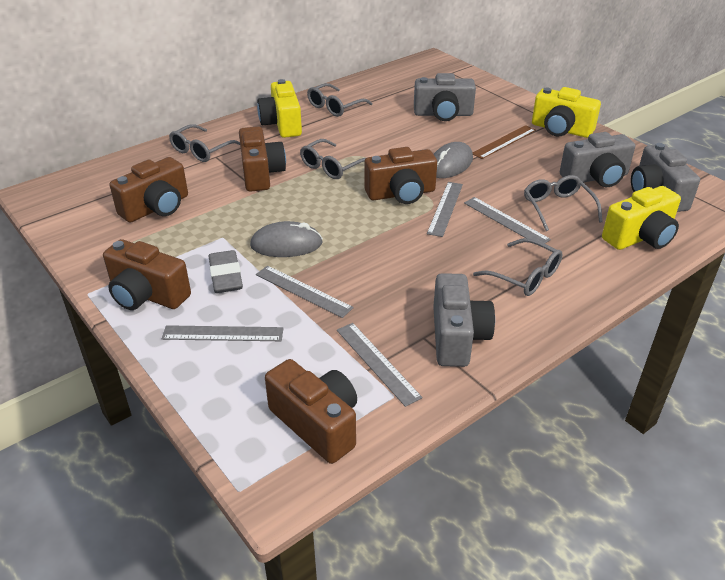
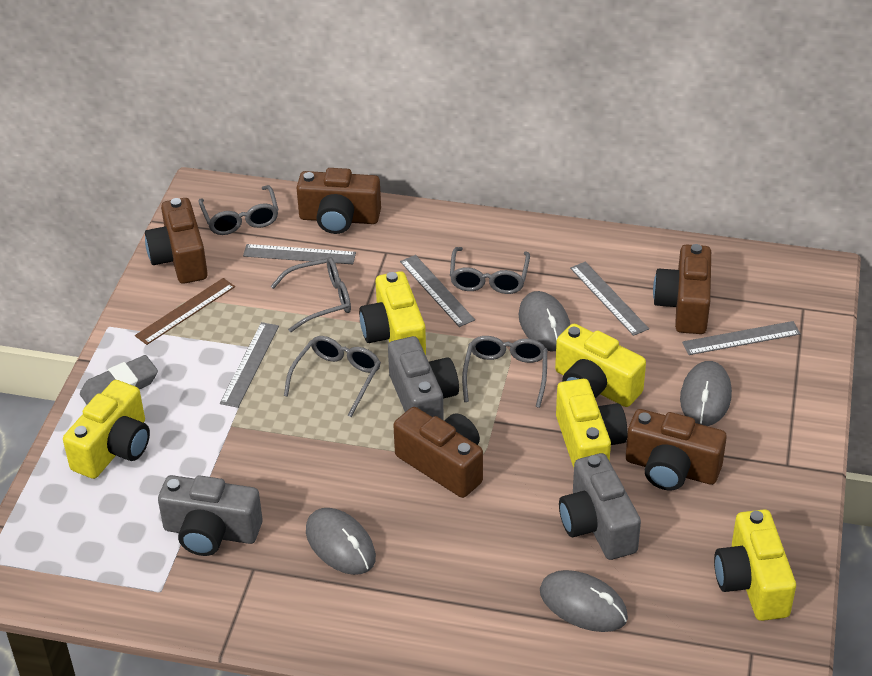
grey camera: [414,73,476,121] [433,273,495,367] [560,132,635,187] [631,143,700,212] = 4 -> [158,475,263,556] [388,336,459,420] [559,453,641,560] = 3
grey mouse: [250,221,323,257] [434,142,473,178] = 2 -> [306,508,376,575] [519,291,570,351] [540,570,628,632] [680,361,732,426] = 4
yellow camera: [257,79,302,138] [532,87,601,138] [602,186,681,250] = 3 -> [63,380,150,479] [359,271,426,355] [555,324,646,407] [556,379,628,467] [714,509,796,621] = 5

